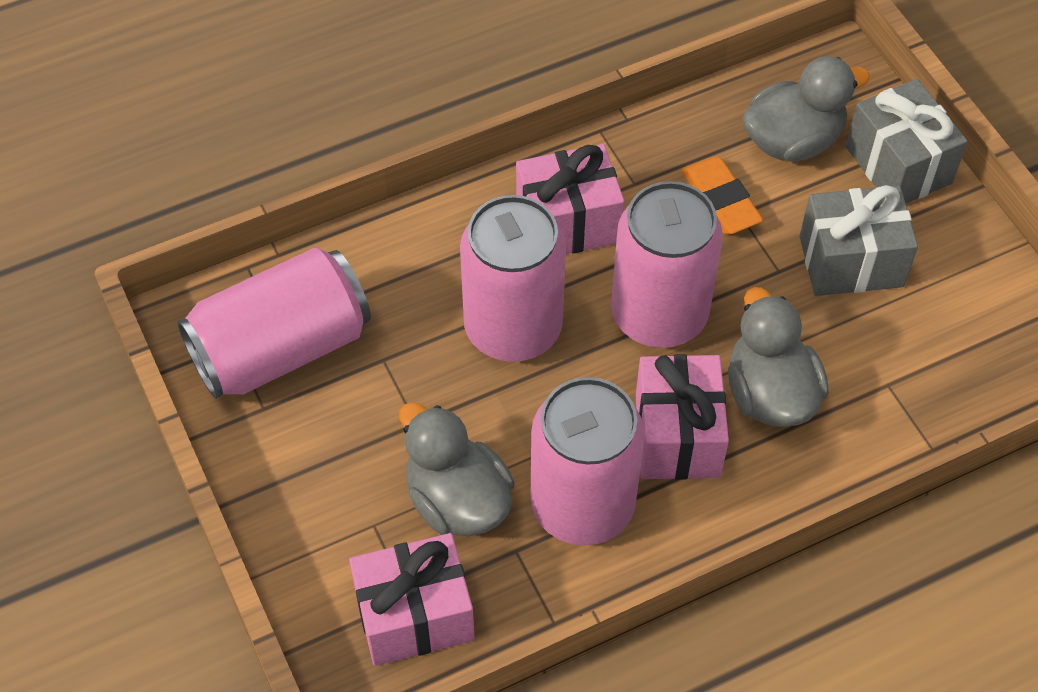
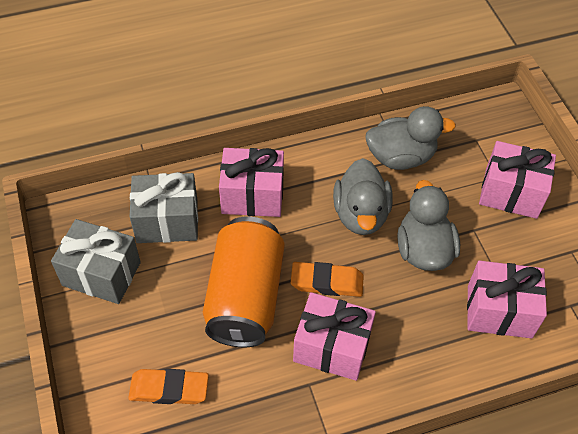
orange can: none = 0 -> [203,217,284,347] = 1
orange eraser: [681,157,763,234] = 1 -> [128,369,209,404] [291,262,364,297] = 2
pink can: [177,248,371,399] [460,195,566,362] [531,377,645,546] [611,181,723,348] = 4 -> none = 0
pink gift: [349,533,475,666] [516,144,625,254] [636,354,729,480] = 3 -> [219,148,284,217] [293,292,376,381] [467,260,547,338] [479,141,556,219] = 4

